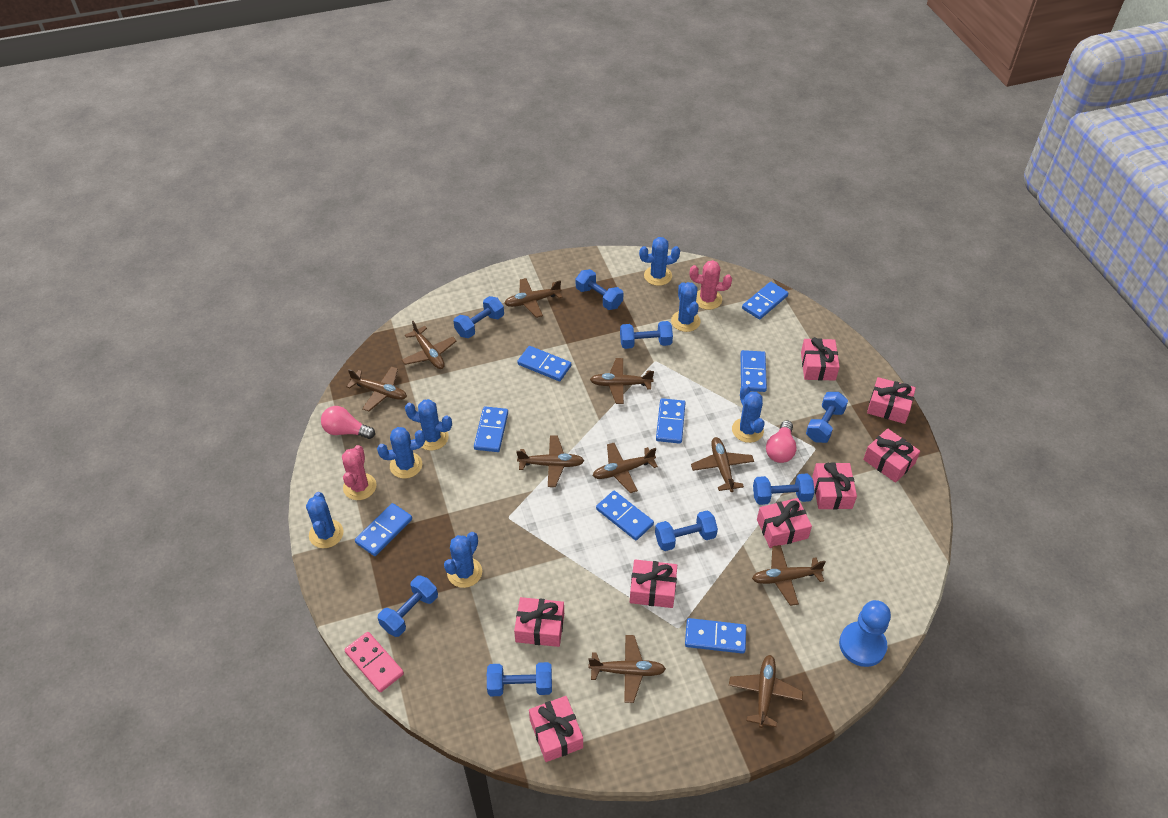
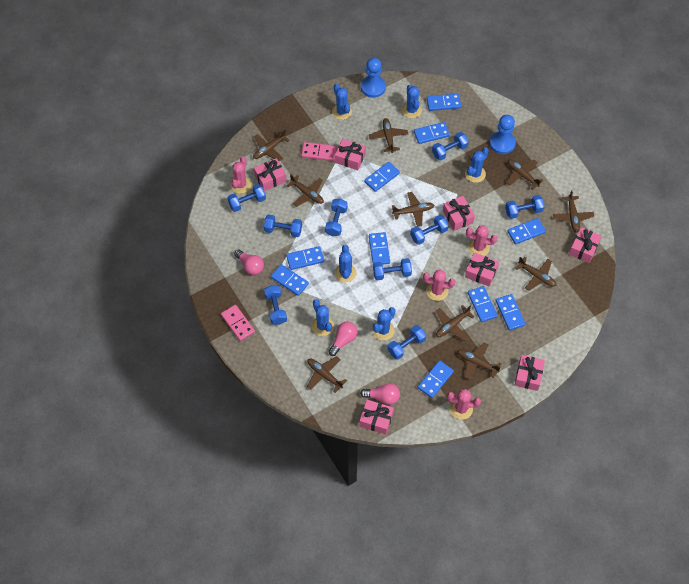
blue cactus: [306,492,344,548] [377,427,425,479] [405,399,452,451] [444,532,482,588] [639,237,680,286] [671,282,701,332] [732,385,765,443] = 7 -> [312,299,334,336] [332,84,352,120] [335,245,356,283] [372,307,396,340] [402,85,422,118] [465,147,489,183] = 6
blue domino: [355,503,412,556] [474,407,508,452] [517,346,571,381] [596,491,654,540] [656,398,685,444] [685,618,746,654] [741,350,767,392] [742,282,788,320] = 8 -> [271,264,309,296] [286,246,324,270] [364,162,400,192] [369,232,390,265] [414,122,450,144] [418,360,454,398] [427,94,461,111] [468,286,498,322] [496,294,526,330] [508,218,546,244] = 10
blue dumbbell: [378,575,438,637] [454,296,504,338] [487,662,552,696] [576,269,624,310] [620,321,673,349] [655,510,718,551] [753,473,814,505] [806,392,848,443] = 8 -> [227,184,266,212] [264,214,302,237] [264,285,287,325] [325,198,348,236] [373,258,412,280] [388,325,426,360] [410,215,449,245] [432,132,469,161] [505,195,545,219] = 9
blue pawn: [839,600,891,667] = 1 -> [361,58,386,98] [490,115,516,154] = 2
pink cactus: [342,445,376,500] [690,260,732,310] = 2 -> [230,157,251,194] [423,269,455,301] [447,389,481,420] [466,225,497,256] = 4
pink domino: [344,632,404,692] = 1 -> [221,305,255,341] [301,142,337,161] = 2
pink gift: [514,597,564,647] [529,696,583,762] [630,560,677,608] [757,498,812,548] [801,337,840,381] [812,462,857,510] [863,428,920,483] [867,377,916,424] = 8 -> [254,158,287,191] [335,139,366,170] [359,400,394,434] [443,196,475,231] [465,252,499,287] [515,355,545,391] [569,227,602,263] = 7
pink light bulb: [321,406,375,439] [766,420,797,463] = 2 -> [234,249,264,275] [328,321,358,356] [360,383,400,405] = 3

